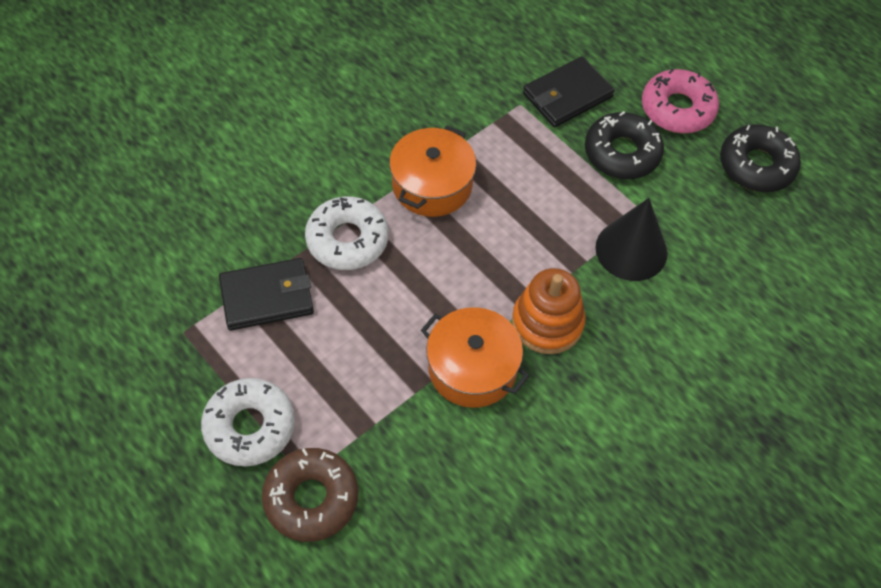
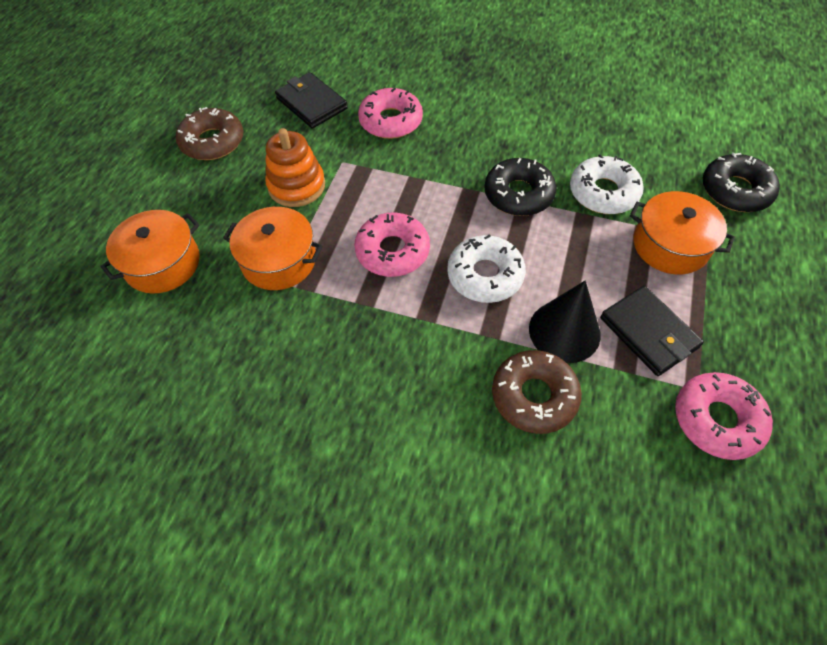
brown donut: [262,448,358,542] = 1 -> [176,107,243,160] [492,350,582,434] = 2
orange pot: [389,126,476,217] [421,307,529,408] = 2 -> [100,210,200,294] [223,207,323,290] [630,191,735,274] = 3
pink donut: [642,69,719,133] = 1 -> [354,213,430,277] [358,88,423,139] [675,372,773,460] = 3

